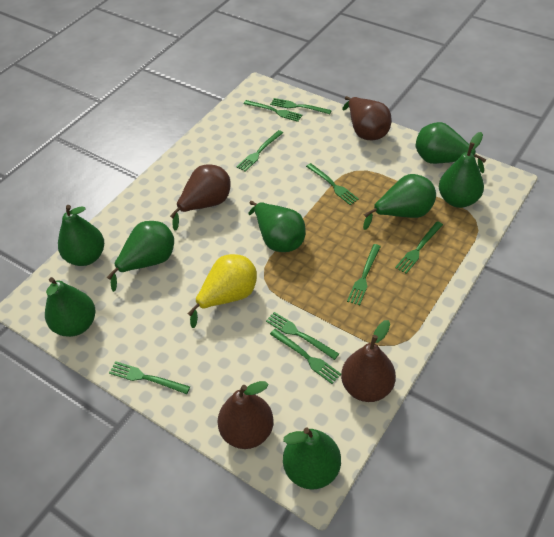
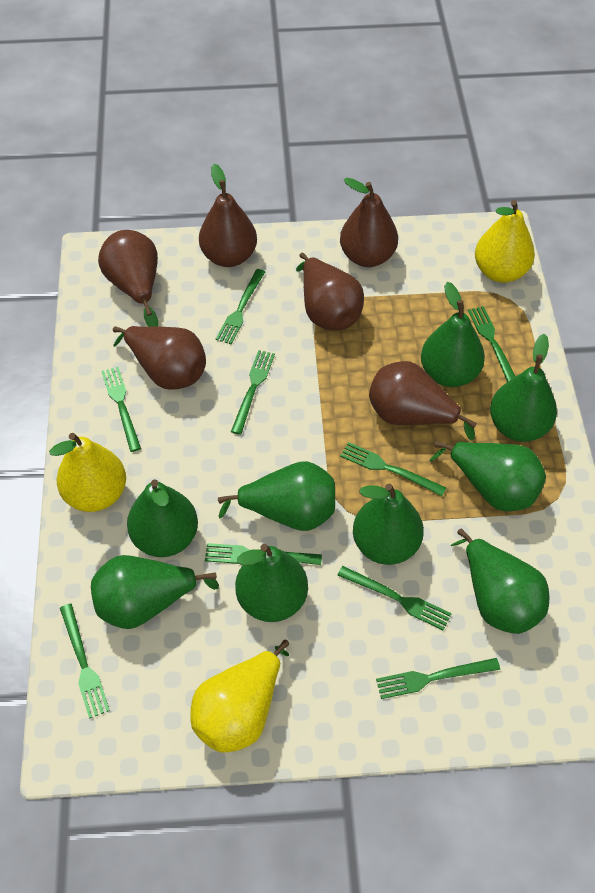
brown pear: [170,165,231,231] [218,381,274,449] [341,320,396,402] [342,96,391,140] = 4 -> [98,230,158,327] [113,326,206,390] [199,164,257,267] [296,253,364,330] [340,178,398,267] [369,361,477,440] = 6
green pear: [45,277,95,337] [58,205,104,266] [107,221,174,292] [248,201,306,252] [283,428,341,490] [363,174,436,230] [416,122,486,173] [439,132,484,208] = 8 -> [91,555,219,629] [127,480,198,557] [218,461,335,531] [235,544,308,622] [353,484,424,565] [421,282,485,387] [430,441,546,511] [451,529,549,634] [490,334,557,442] = 9
yellow pear: [187,254,257,328] = 1 -> [49,433,126,512] [190,640,289,753] [475,200,535,283] = 3

